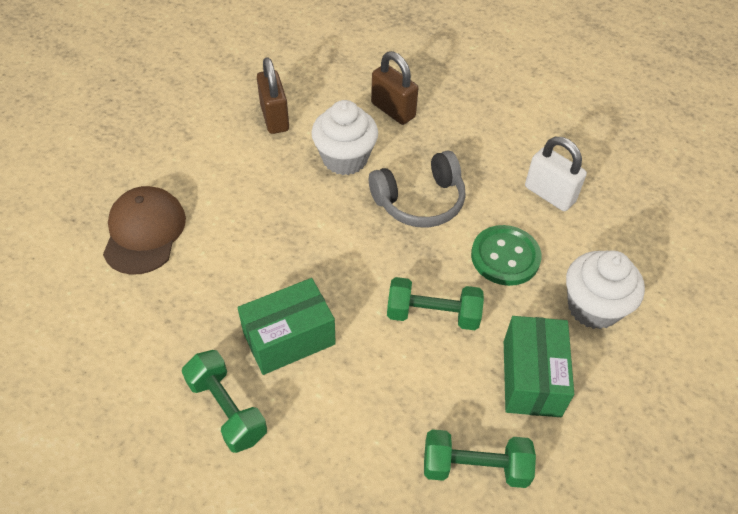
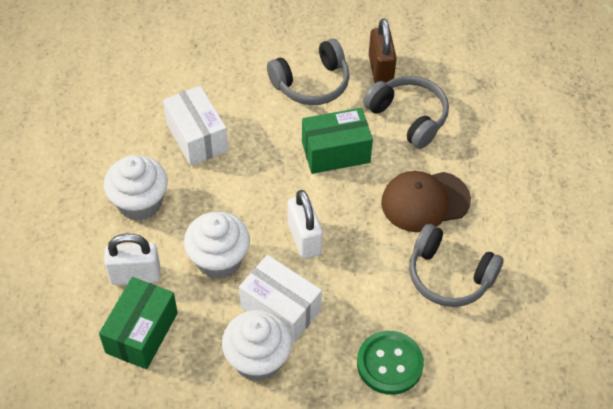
brown padlock: [257,57,289,134] [371,51,418,125] = 2 -> [369,19,397,83] = 1
green dumbbell: [182,350,267,453] [387,277,484,330] [424,429,536,488] = 3 -> none = 0
grey headphones: [369,150,466,228] = 1 -> [267,39,350,105] [363,76,449,149] [409,224,503,307] = 3
white box: none = 0 -> [163,86,228,166] [239,255,322,343] = 2
white cupcake: [311,100,378,175] [566,250,645,329] = 2 -> [104,155,168,221] [184,212,250,279] [222,310,292,381] = 3
white padlock: [525,137,587,211] = 1 -> [104,234,161,285] [288,190,323,259] = 2

